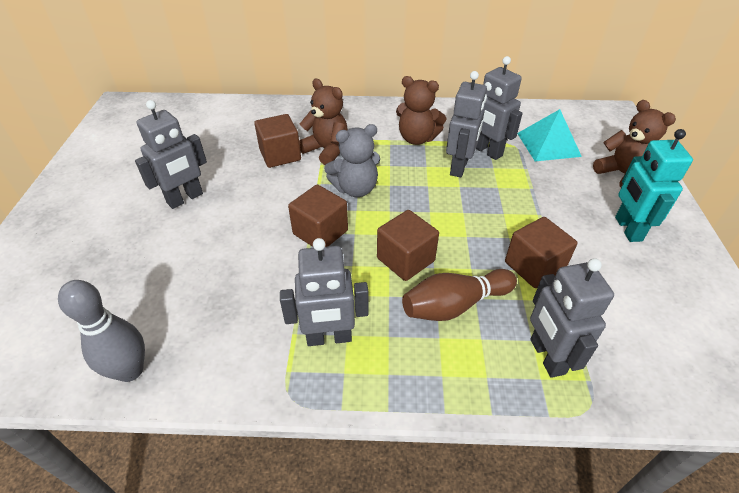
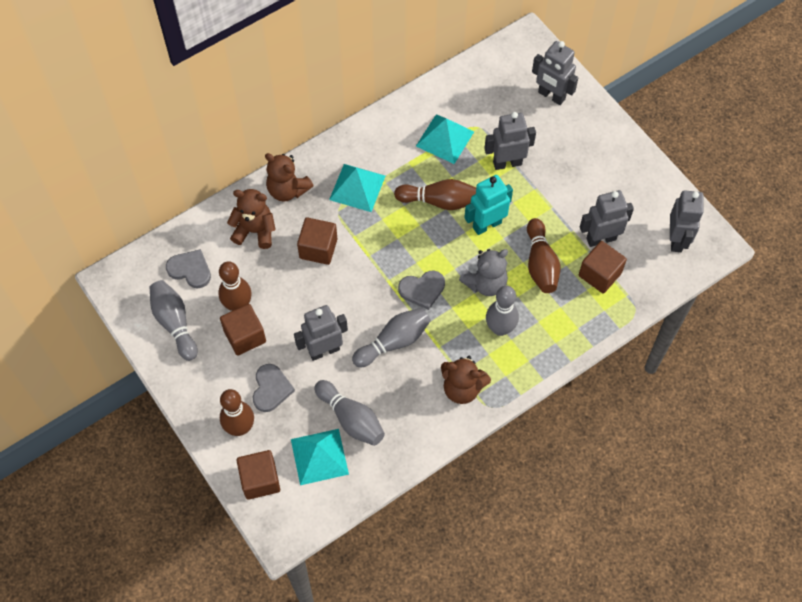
brown bowling pin: [402,269,517,321] = 1 -> [219,261,251,311] [220,389,254,436] [394,179,476,210] [527,218,561,293] = 4
grey bowling pin: [58,280,145,382] = 1 -> [150,280,198,361] [314,380,385,446] [352,308,431,367] [486,286,519,336] = 4
grey heart: none = 0 -> [166,249,211,288] [253,364,295,412] [398,271,445,310] = 3
turquoise pyramid: [517,109,582,161] = 1 -> [291,429,349,485] [329,164,385,212] [416,114,474,164] = 3

